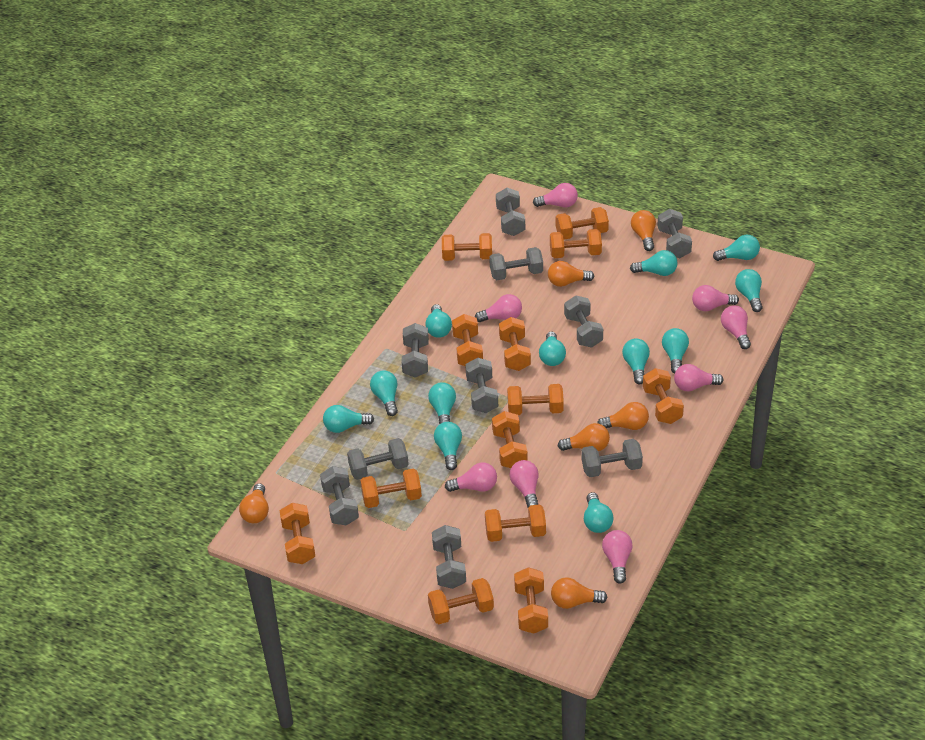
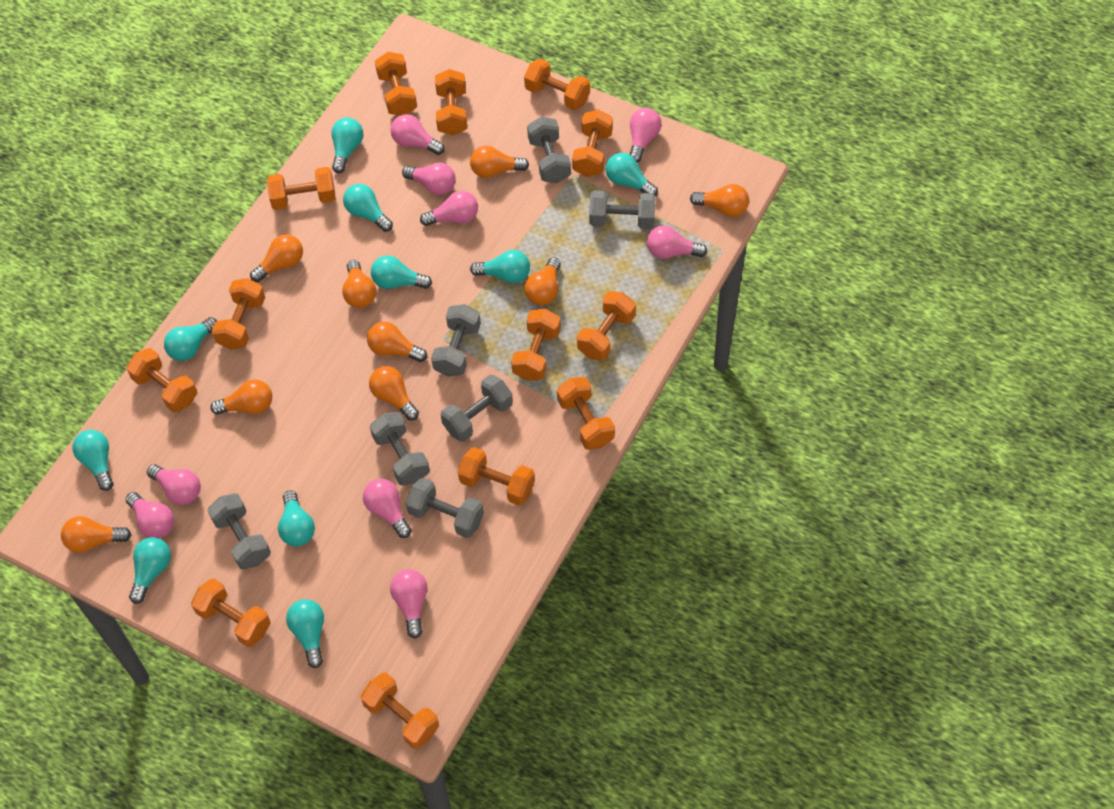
grey dumbbell: [320,466,359,526] [347,438,408,480] [402,323,429,378] [432,525,466,589] [465,358,498,413] [489,247,543,280] [496,188,525,236] [564,296,603,347] [581,439,643,477] [657,209,692,258] = 10 -> [207,493,271,570] [370,412,430,486] [406,478,484,538] [431,304,481,377] [441,375,513,442] [527,117,571,183] [589,191,656,229] = 7
orange light bulb: [239,483,269,523] [548,261,594,287] [551,577,607,609] [558,423,610,451] [597,402,649,430] [631,210,656,251] = 6 -> [61,516,131,553] [210,379,272,415] [250,234,303,282] [342,260,376,308] [367,322,427,362] [369,366,419,421] [470,146,529,178] [525,257,561,305] [690,184,749,217] = 9
pink light bulb: [445,462,497,492] [475,294,522,322] [510,460,539,508] [533,183,578,207] [602,530,633,583] [674,364,723,391] [692,285,739,311] [721,305,751,349] = 8 -> [126,492,174,538] [147,464,201,505] [363,479,411,538] [390,114,445,155] [390,569,427,639] [402,163,456,195] [420,191,478,226] [630,108,662,163] [647,225,707,259] = 9
turquoise light bulb: [323,405,374,433] [370,370,398,416] [425,304,452,338] [428,382,456,424] [434,422,462,470] [539,332,566,366] [584,492,613,533] [622,338,650,384] [630,250,677,276] [662,328,689,373] [713,235,760,261] [735,269,763,312] = 12 -> [72,430,113,491] [129,537,171,604] [164,317,217,361] [278,490,315,546] [286,599,324,668] [331,118,363,173] [343,184,393,232] [371,255,432,289] [470,250,530,283] [606,153,658,196] = 10

